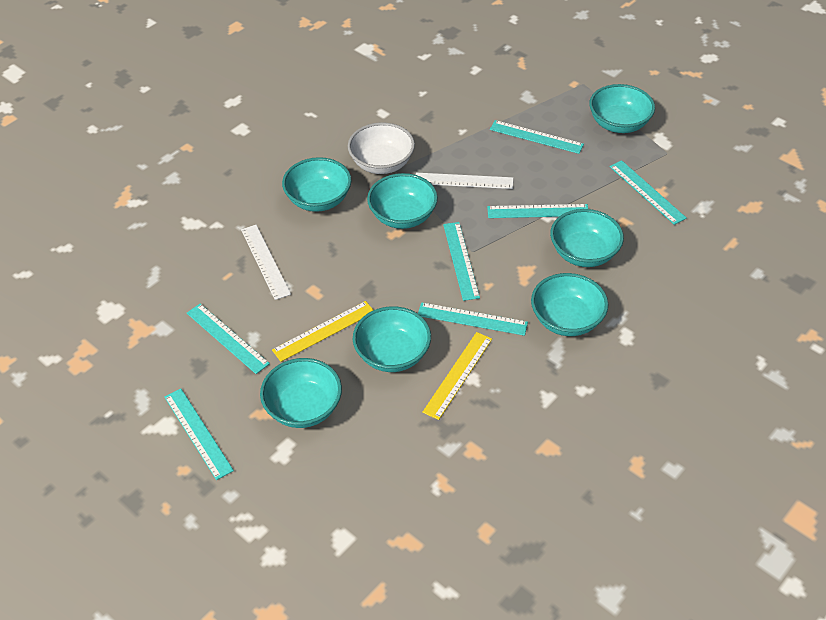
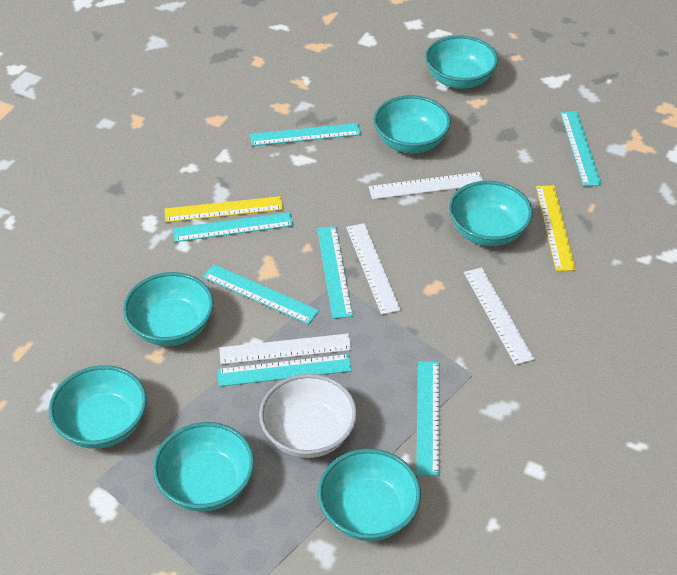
white ruler: [241,225,291,300] [416,173,513,189] = 2 -> [219,334,352,364] [346,223,401,315] [369,172,483,199] [464,267,534,365] = 4

